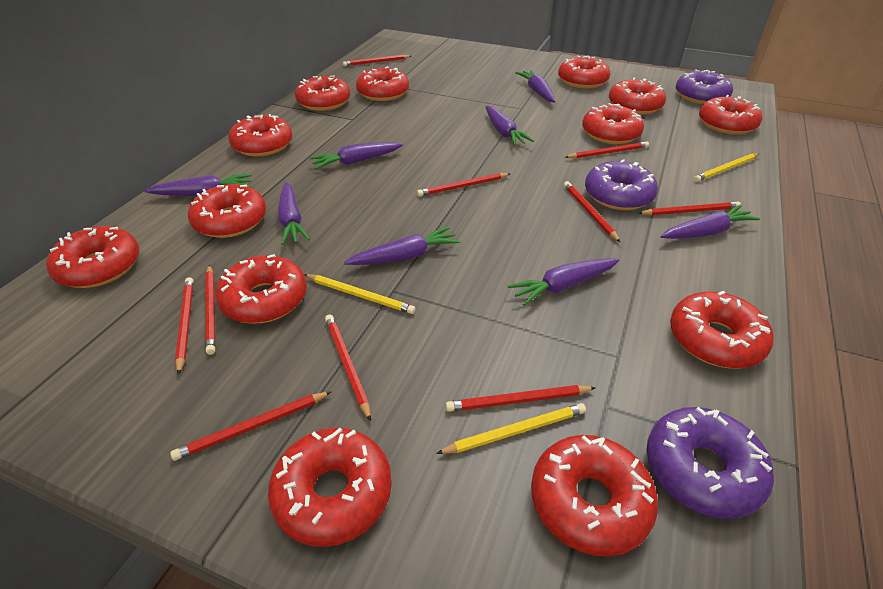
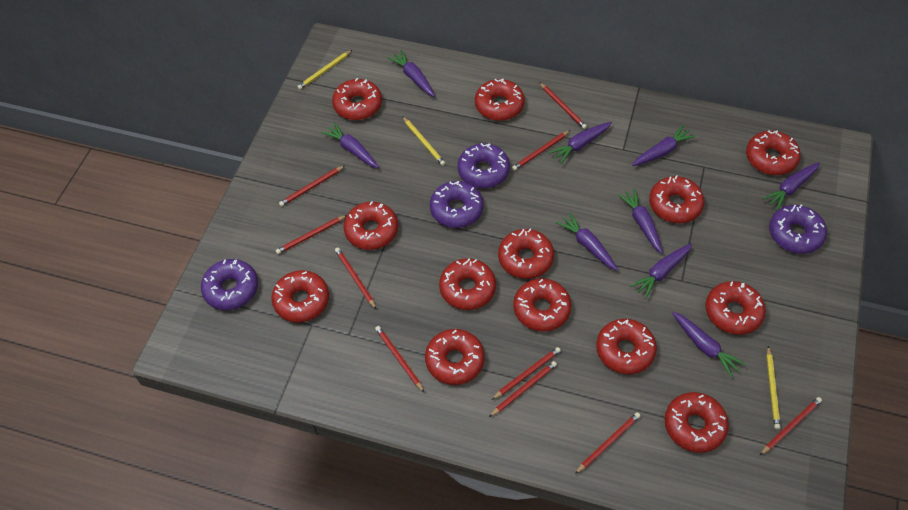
purple carrot: [144,174,252,196] [278,182,310,245] [310,142,403,169] [344,226,460,265] [485,106,534,146] [508,259,619,306] [515,70,556,102] [660,205,760,239] = 8 -> [321,122,379,168] [388,50,435,97] [549,122,612,164] [556,212,618,271] [618,188,663,254] [630,243,692,299] [632,125,696,166] [672,312,745,377] [762,162,820,210] = 9
purple donut: [585,159,658,210] [647,407,774,519] [676,69,733,104] = 3 -> [201,259,258,310] [430,181,483,228] [458,143,510,188] [769,205,827,254] = 4

